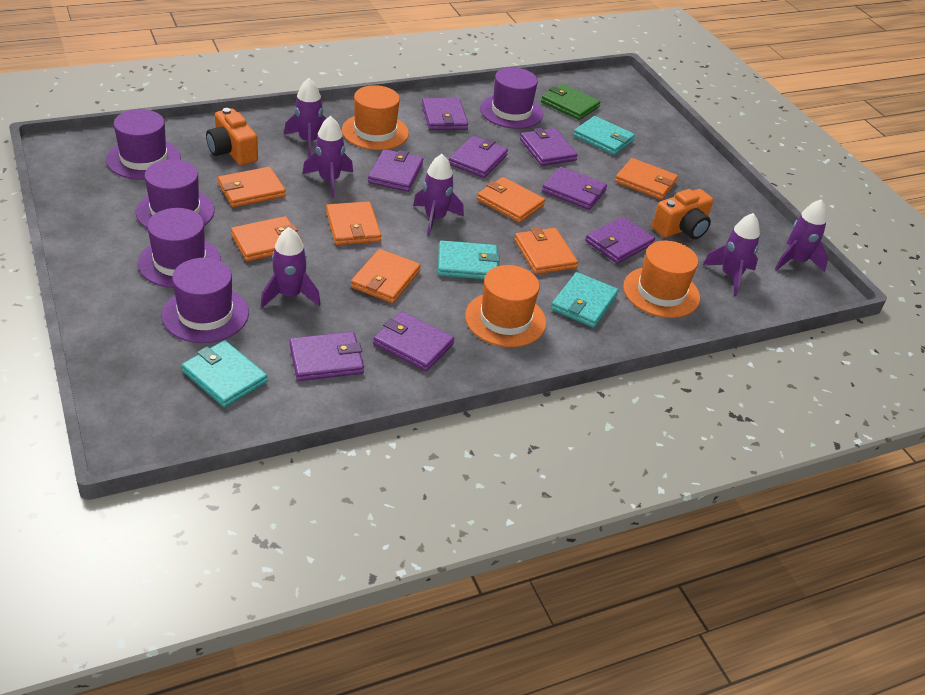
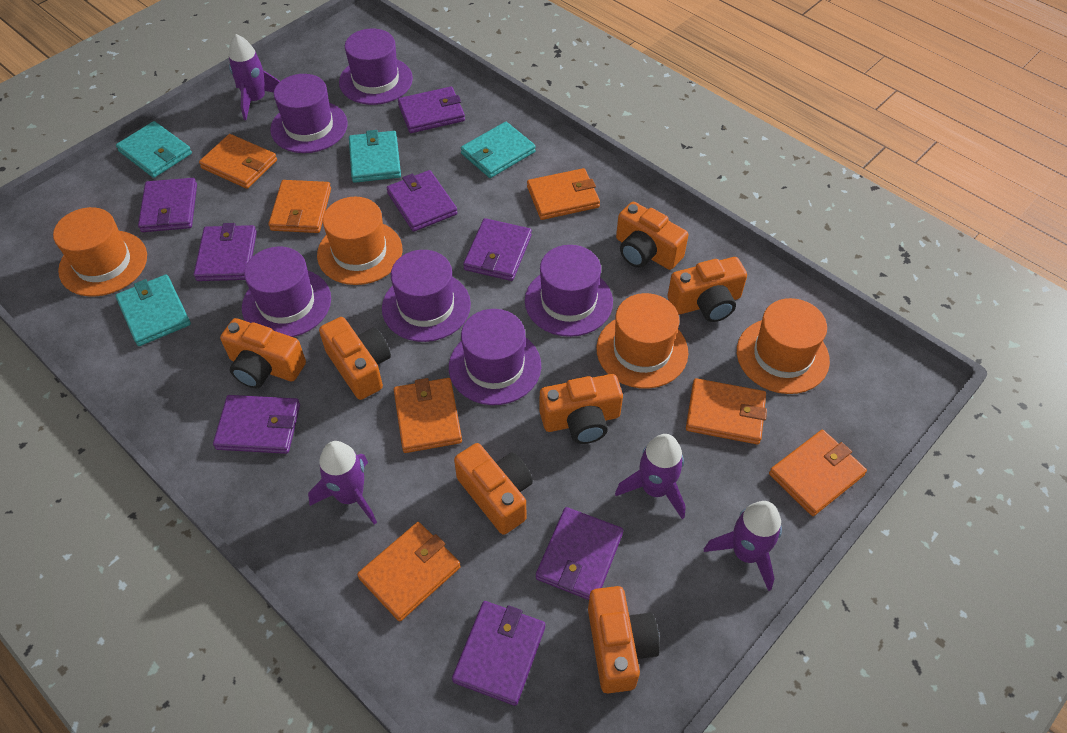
green wallet: [541,84,601,120] = 1 -> none = 0
orange camera: [206,108,258,165] [652,189,713,239] = 2 -> [220,318,306,389] [319,317,391,400] [454,443,533,535] [539,374,623,444] [588,586,660,693] [616,202,688,270] [668,257,747,322] = 7
orange hat: [342,85,409,150] [465,265,546,347] [623,241,700,318] = 3 -> [53,207,147,297] [317,197,403,285] [597,293,688,389] [737,298,830,394] = 4
purple hat: [106,109,181,180] [136,159,215,228] [138,208,221,288] [162,258,249,343] [480,67,543,129] = 5 -> [242,247,331,337] [270,74,348,153] [339,29,413,105] [382,250,471,342] [449,309,541,405] [525,245,613,337] = 6
purple rocket: [261,227,321,308] [284,78,327,157] [302,116,353,198] [413,154,464,236] [703,213,760,296] [775,199,828,272] = 6 -> [229,34,280,120] [308,441,377,525] [615,434,686,519] [704,501,782,591] = 4

